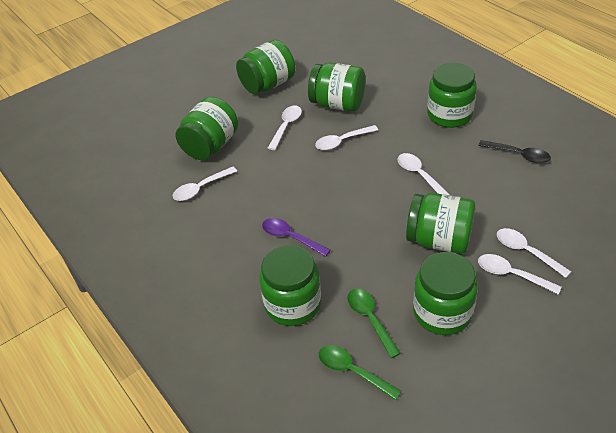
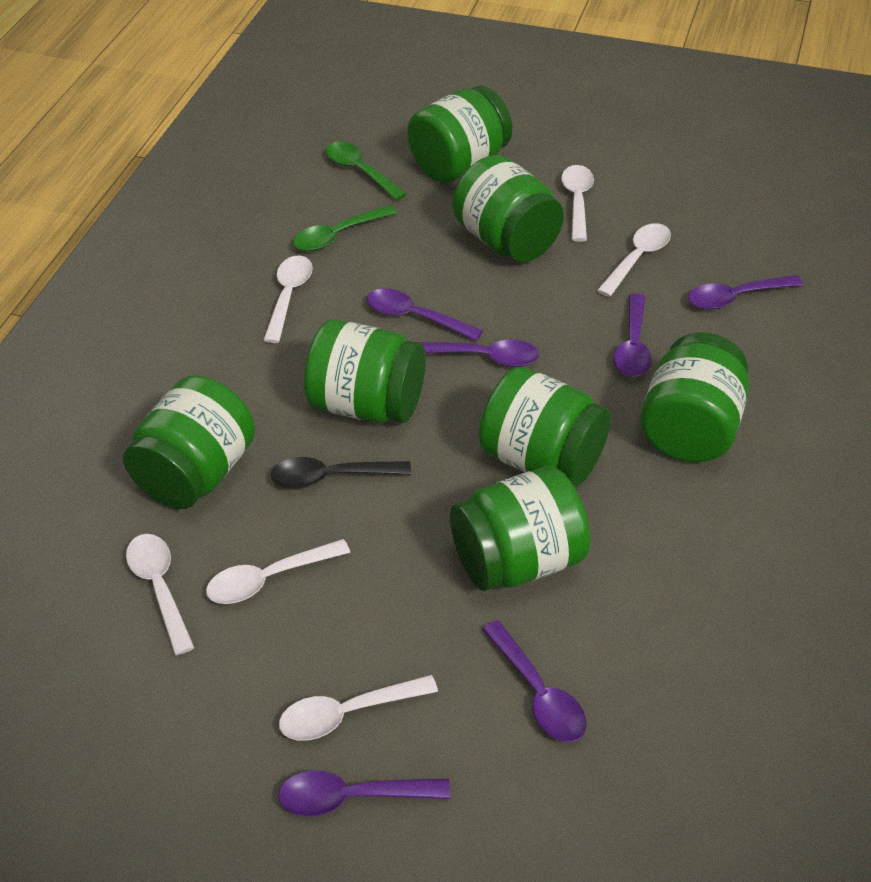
purple spoon: [262,218,331,257] = 1 -> [278,770,450,817] [367,288,483,341] [417,340,540,367] [482,620,586,742] [614,293,652,377] [688,275,803,310] = 6

